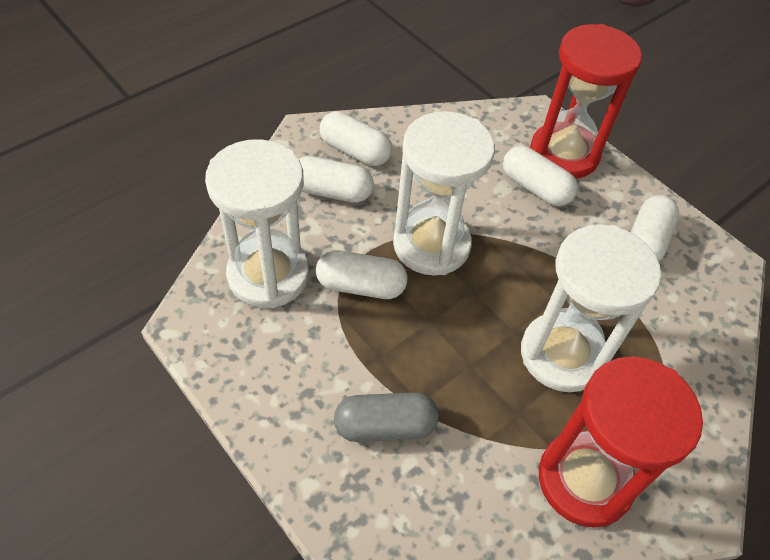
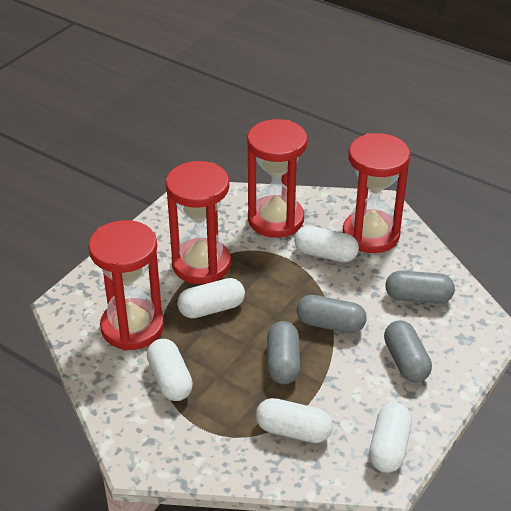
grey capsule: [334,392,439,442] = 1 -> [267,321,300,384] [297,295,367,333] [384,320,432,382] [385,271,455,304] = 4
red hourglass: [530,24,642,179] [539,356,703,528] = 2 -> [88,220,164,350] [166,161,231,284] [247,119,307,238] [343,133,410,253] = 4
white hourglass: [205,139,309,308] [393,111,495,276] [521,224,661,392] = 3 -> none = 0

